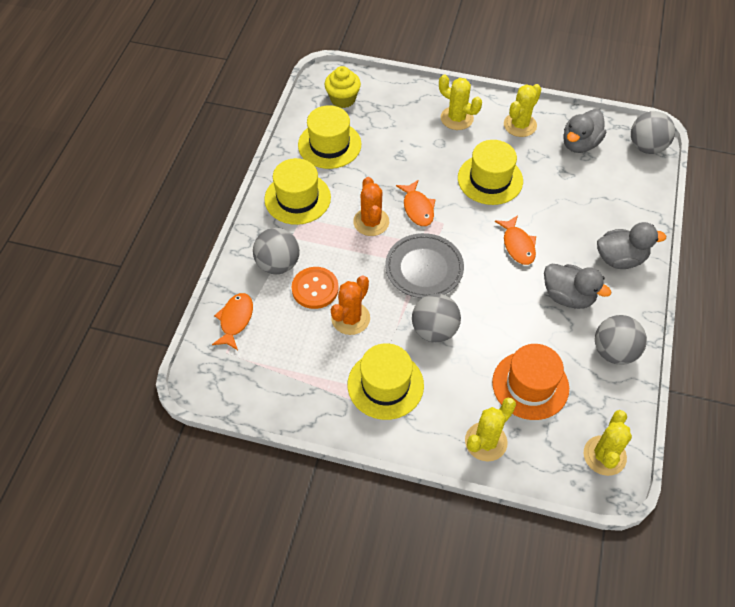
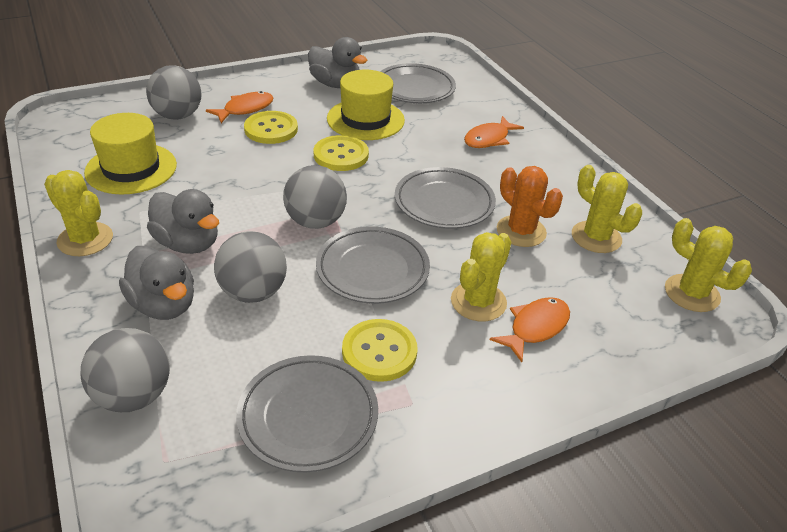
grey plate: [385,233,464,298] = 1 -> [236,355,378,472] [316,226,430,304] [380,63,456,103] [395,167,496,229] = 4
orange button: [291,267,339,309] = 1 -> none = 0
orange cactus: [331,275,370,335] [353,177,389,236] = 2 -> [497,166,563,247] = 1
orange hat: [492,344,569,420] = 1 -> none = 0
yellow button: none = 0 -> [244,111,298,144] [314,135,369,171] [342,319,417,382] = 3
yellow cupcake: [324,66,361,108] = 1 -> none = 0
yellow hat: [264,158,331,225] [298,105,361,169] [348,343,424,420] [458,140,523,205] = 4 -> [84,113,177,195] [327,70,405,140] = 2

